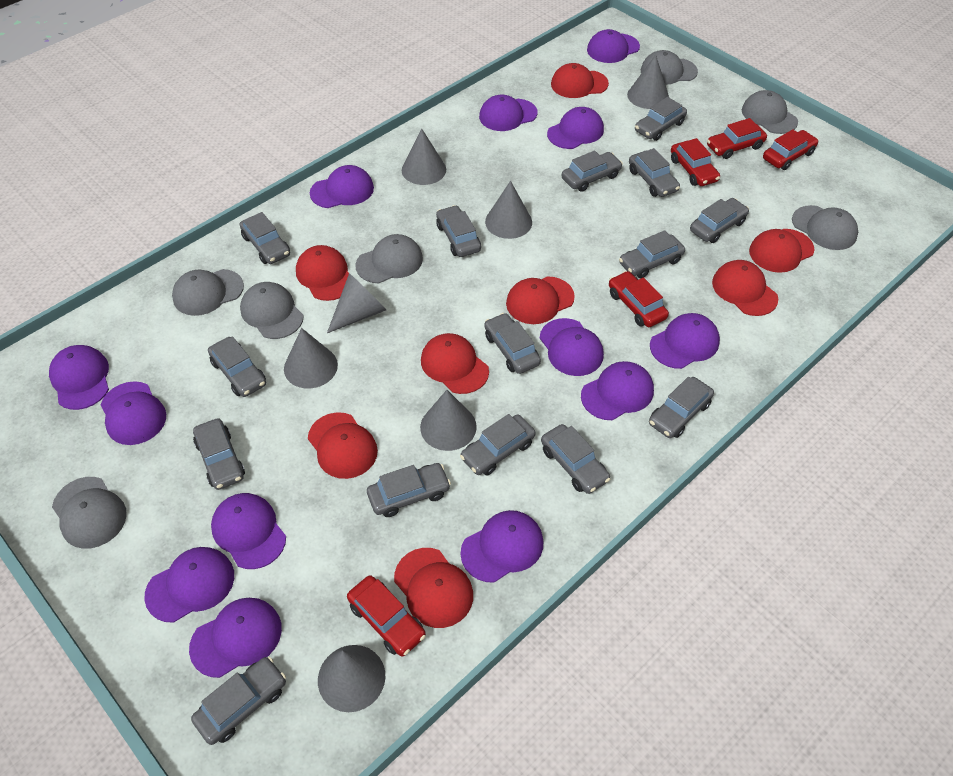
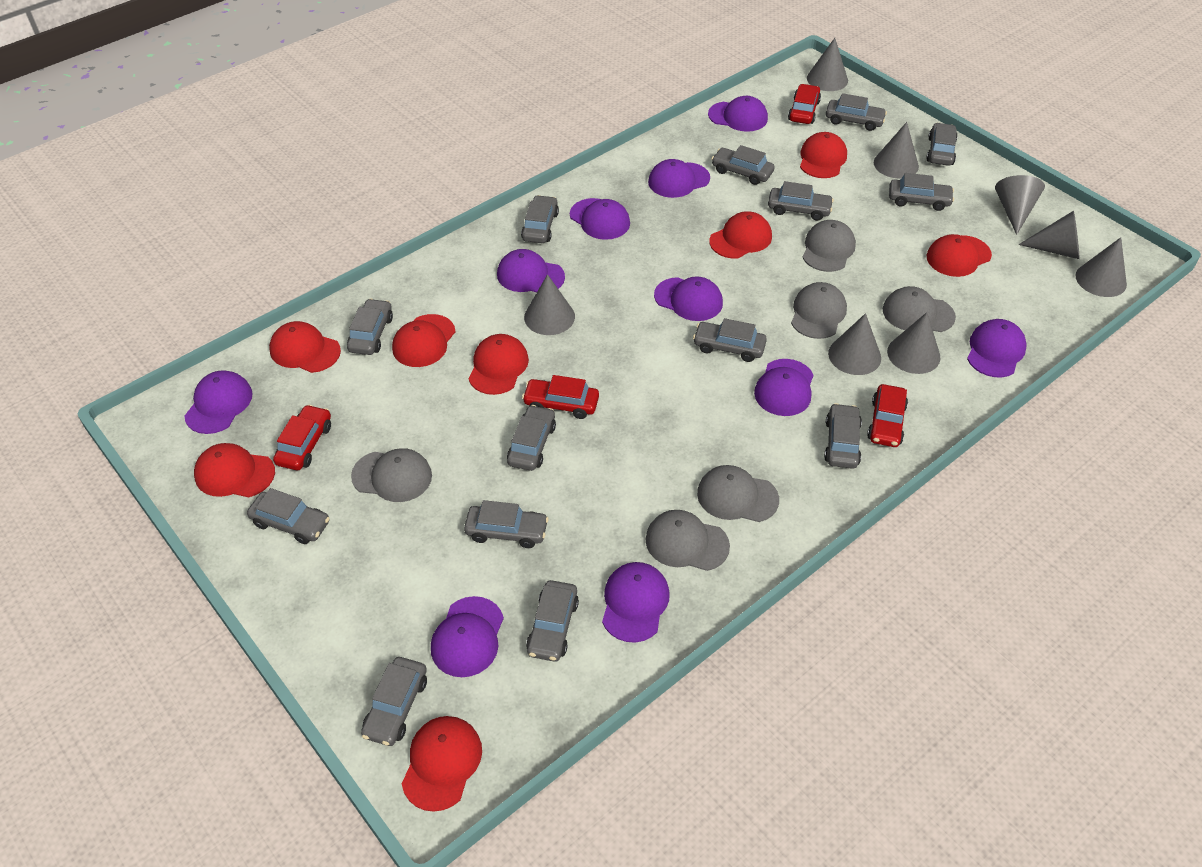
grey cap: [52,477,127,549] [172,269,244,316] [240,282,303,339] [356,234,423,283] [641,50,698,85] [742,90,798,134] [792,205,858,250] = 7 -> [351,448,432,502] [646,510,730,571] [697,465,779,522] [791,282,847,339] [802,220,856,272] [883,286,956,332] = 6
grey car: [191,657,286,745] [193,418,245,490] [208,336,266,397] [240,212,290,264] [367,463,451,517] [436,205,481,257] [460,414,536,476] [484,313,541,374] [541,424,610,494] [562,151,623,192] [619,230,685,278] [629,148,680,197] [635,97,687,141] [649,376,714,438] [690,198,749,243] = 15 -> [247,488,330,544] [347,299,393,355] [361,657,427,746] [464,500,549,548] [507,405,556,471] [521,195,559,243] [526,580,579,662] [693,318,767,362] [712,145,775,185] [768,181,834,221] [824,403,862,469] [826,93,887,131] [889,173,954,211] [926,123,958,166] = 14
grey cone: [284,328,338,389] [318,645,385,712] [327,273,386,333] [402,128,446,185] [420,390,477,451] [485,181,532,239] [627,55,669,109] = 7 -> [524,274,575,335] [807,38,848,91] [828,313,881,375] [874,122,919,179] [887,312,940,374] [995,175,1045,235] [1018,211,1080,259] [1075,237,1127,297] = 8
purple cap: [49,345,109,410] [101,381,166,445] [144,547,234,623] [189,598,282,678] [211,493,286,569] [310,165,374,208] [460,510,543,583] [479,95,538,131] [540,318,604,376] [547,107,604,149] [581,361,654,420] [587,29,640,63] [650,313,720,369] = 13 -> [184,370,253,434] [431,596,504,677] [497,249,565,292] [570,198,630,240] [602,562,670,642] [648,159,710,198] [654,277,723,321] [708,96,768,132] [754,359,814,416] [967,319,1027,377] = 10
red car: [347,575,426,657] [609,271,669,327] [671,138,720,186] [707,118,767,159] [763,129,818,170] = 5 -> [273,405,331,470] [522,375,599,419] [788,84,821,124] [867,384,908,447] = 4

